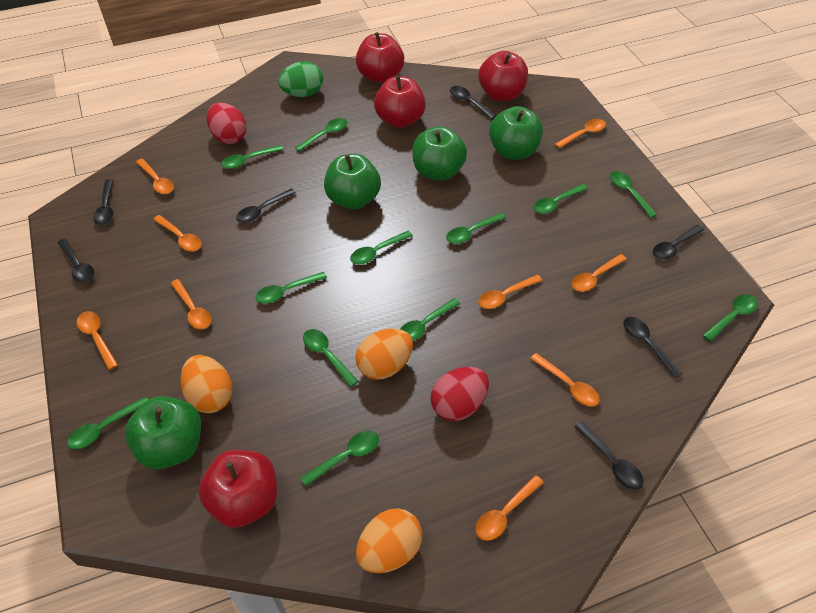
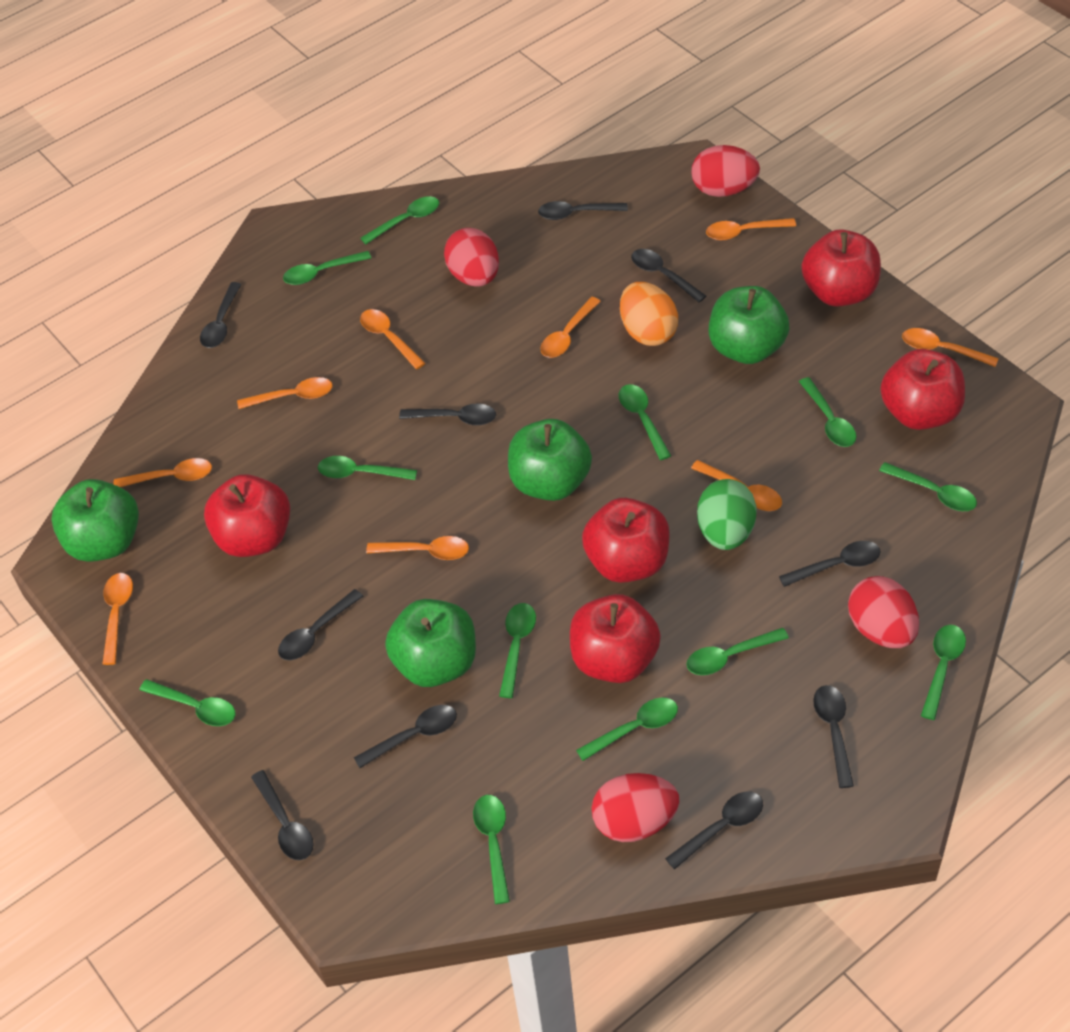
black spoon: [57,238,94,283] [93,179,113,225] [236,188,296,223] [450,86,496,119] [574,421,644,490] [623,317,682,379] [653,225,704,260] = 7 -> [200,282,242,348] [251,770,314,860] [278,589,363,660] [354,705,457,768] [399,403,496,425] [538,201,628,220] [631,249,706,303] [665,791,763,870] [779,541,881,587] [813,685,854,788] = 10
orange egg: [180,355,233,413] [355,329,413,380] [356,508,422,573] = 3 -> [620,282,678,346] = 1
red apple: [198,450,277,528] [356,32,404,83] [374,75,426,128] [478,51,528,101] = 4 -> [204,474,290,557] [570,594,661,683] [582,498,670,583] [802,229,881,307] [880,349,965,430] = 5
red egg: [207,103,246,144] [430,367,489,421] = 2 -> [444,228,499,287] [591,773,679,842] [691,145,760,197] [848,576,919,648] = 4

